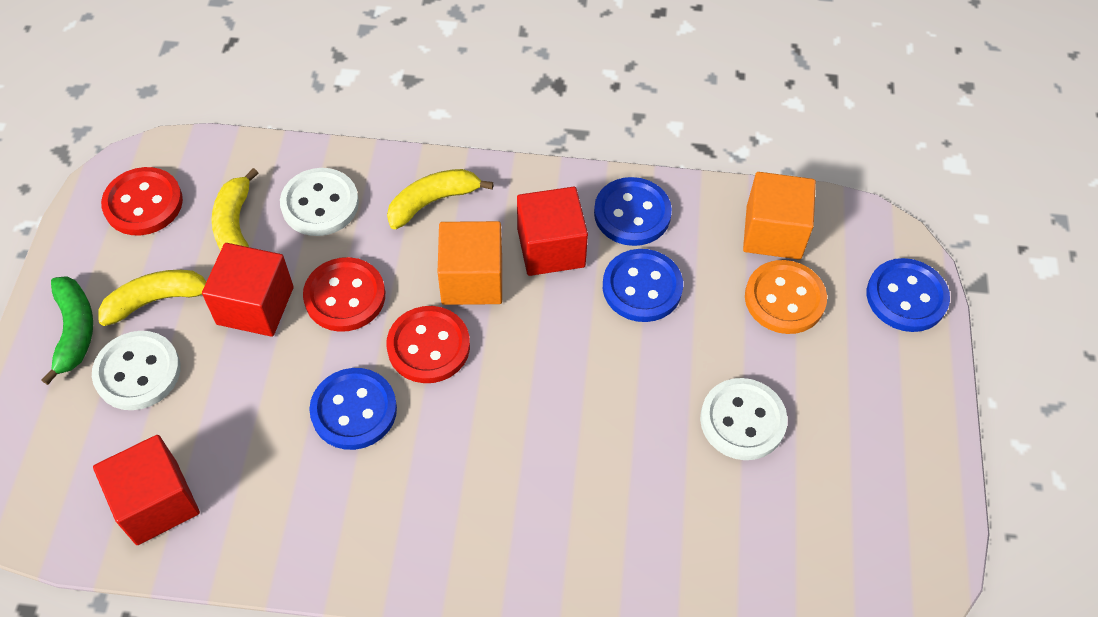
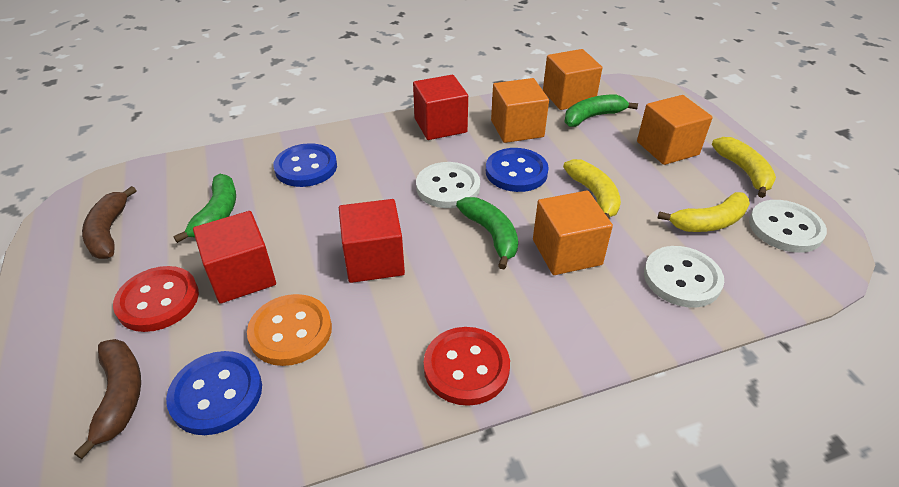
blue button: [309,368,397,450] [594,177,672,246] [603,249,683,322] [867,258,950,332] = 4 -> [166,351,262,435] [273,143,337,187] [486,148,549,192] = 3
brown banana: none = 0 -> [74,339,141,459] [82,186,136,259] = 2
green banana: [41,276,93,385] = 1 -> [173,174,236,243] [456,197,518,269] [565,95,638,127] = 3
orange cube: [438,221,502,305] [743,172,816,260] = 2 -> [491,78,549,143] [533,191,613,275] [543,49,602,110] [637,95,713,165] = 4
red button: [101,167,183,235] [303,257,385,332] [386,306,470,383] = 3 -> [113,266,199,332] [424,327,510,406] = 2

